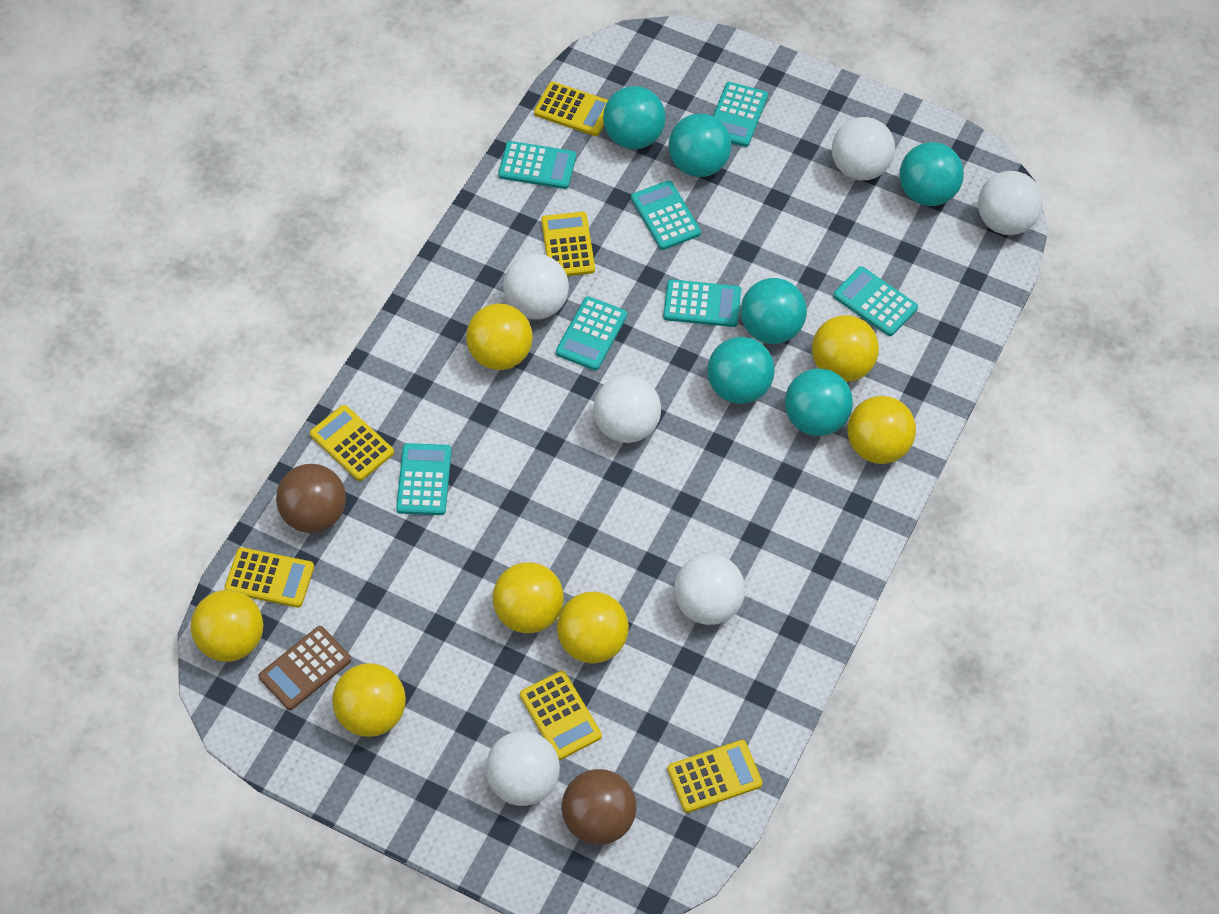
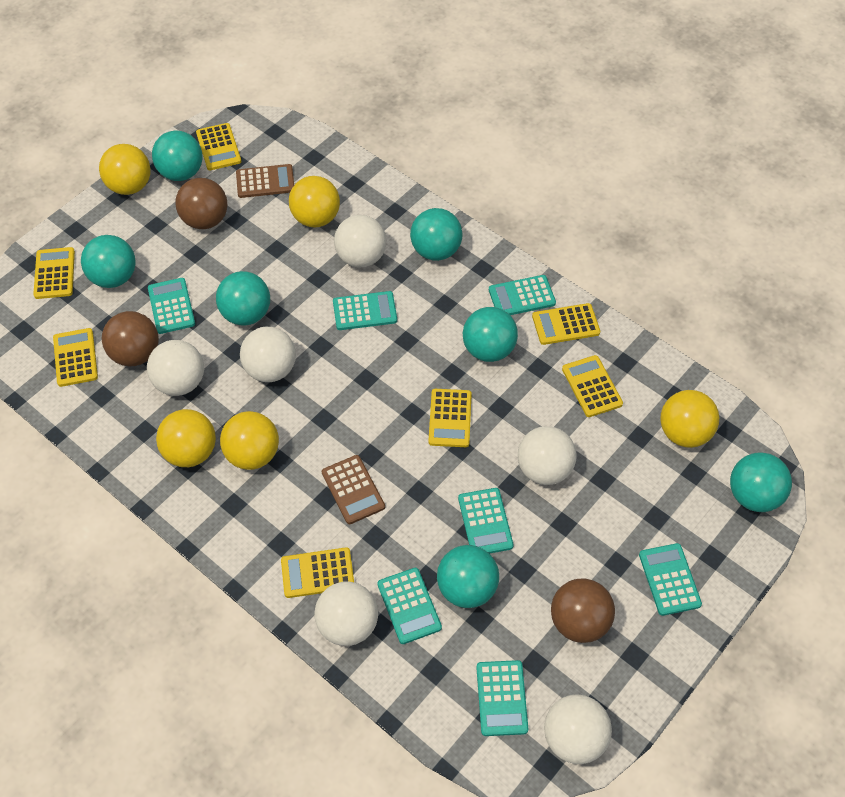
brown ball: [276,464,346,533] [561,769,637,845] = 2 -> [102,311,159,366] [175,178,227,229] [551,578,615,643] = 3
brown calculator: [258,626,352,710] = 1 -> [236,164,294,198] [322,455,385,524] = 2
turquoise ball: [603,86,666,149] [668,113,732,177] [707,337,775,404] [741,278,807,344] [785,368,853,436] [899,142,964,206] = 6 -> [81,235,136,288] [152,131,202,181] [216,271,270,326] [410,208,462,261] [437,545,499,608] [463,307,518,362] [730,453,792,512] = 7
yellow ball: [191,590,263,662] [332,663,406,737] [466,303,533,370] [493,562,564,633] [557,592,629,663] [812,315,879,382] [847,396,916,464] = 7 -> [99,144,151,195] [156,409,216,467] [220,411,279,470] [289,176,340,228] [660,390,719,448] = 5
yellow calculator: [224,547,314,608] [310,405,394,481] [520,671,602,760] [534,82,608,136] [541,212,595,276] [667,740,762,813] = 6 -> [33,247,75,299] [53,328,98,387] [196,123,241,171] [281,547,354,598] [428,389,472,447] [532,303,600,345] [562,355,623,417] = 7

